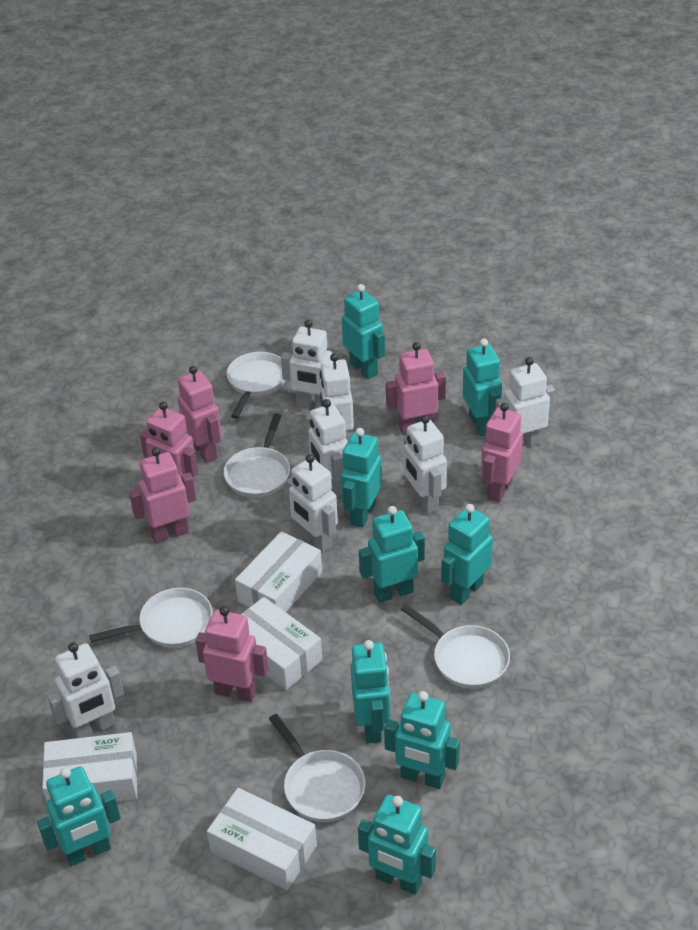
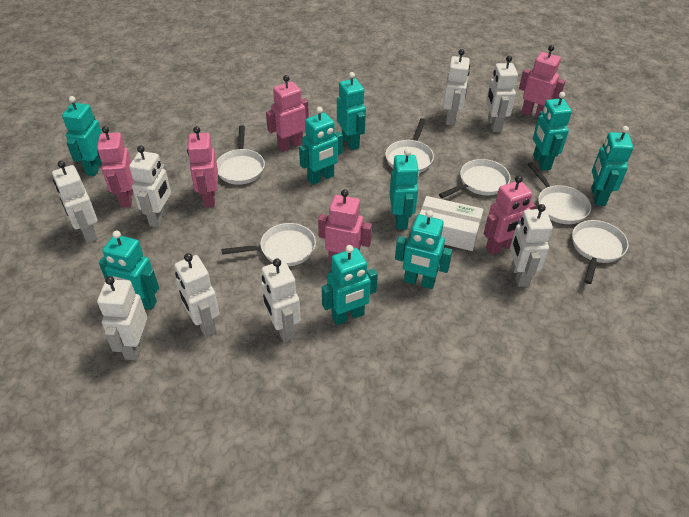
white box: [42,732,137,803] [207,788,317,890] [235,531,322,612] [241,597,322,690] = 4 -> [420,196,483,251] = 1
white pan: [89,588,213,648] [224,414,290,498] [227,352,286,419] [269,714,365,822] [401,604,510,689] = 5 -> [216,125,265,185] [221,223,316,266] [386,118,434,173] [439,159,510,198] [527,162,591,224] [572,220,629,284] = 6
white robot: [48,642,124,738] [281,320,332,409] [286,454,338,553] [308,399,348,497] [320,353,354,440] [404,415,447,515] [495,357,555,448] = 7 -> [52,161,98,243] [97,276,147,360] [129,146,171,228] [174,253,220,337] [261,258,301,343] [443,49,470,126] [486,56,518,132] [510,204,553,287] = 8

